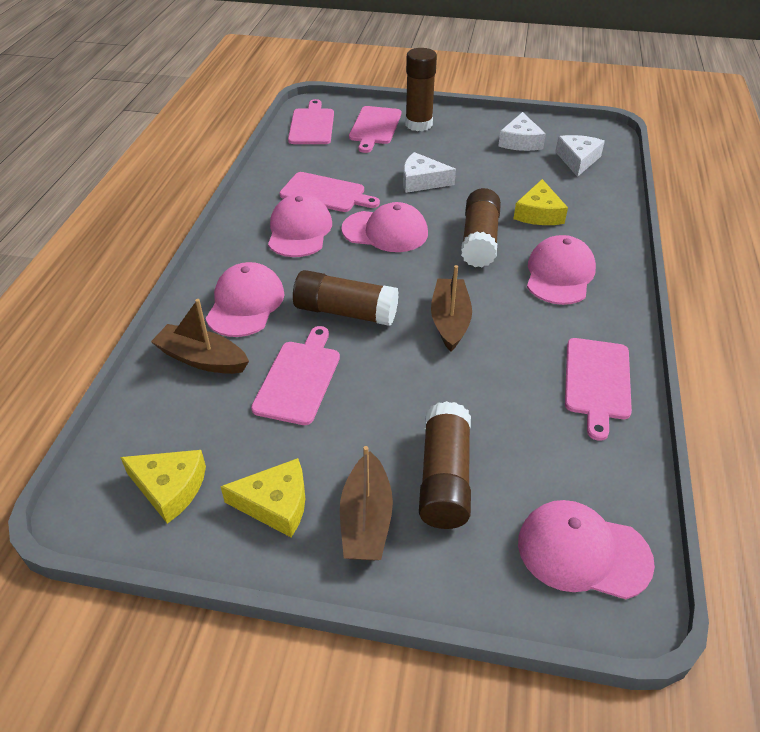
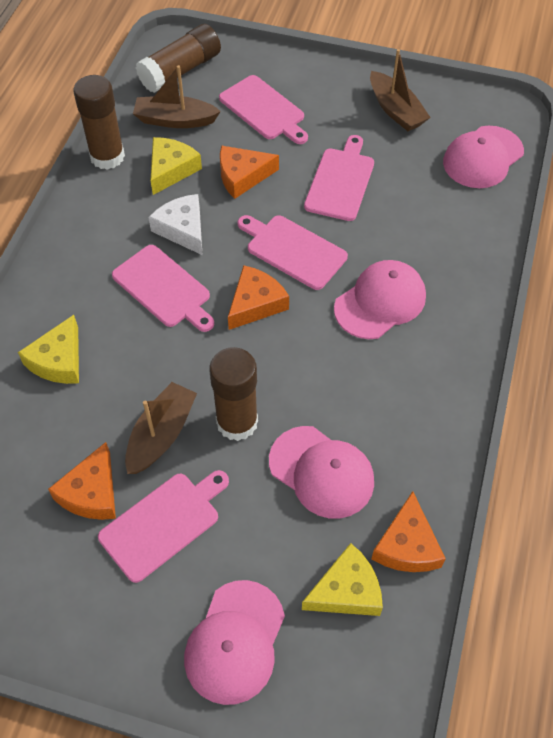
brown glue stick: [293,270,399,326] [405,48,437,131] [419,401,471,529] [461,188,501,268] = 4 -> [74,75,125,170] [136,24,221,93] [209,347,258,441] = 3
orange cheese: none = 0 -> [48,442,116,520] [220,146,279,199] [228,265,289,330] [371,491,446,572] = 4
pink cap: [206,262,285,337] [268,194,332,257] [341,202,428,252] [518,500,655,599] [527,235,596,305] = 5 -> [184,580,285,705] [269,426,374,519] [334,260,426,339] [443,126,524,188] = 4
white cheese: [403,152,456,193] [498,112,546,151] [555,135,605,177] = 3 -> [148,194,202,255] = 1

